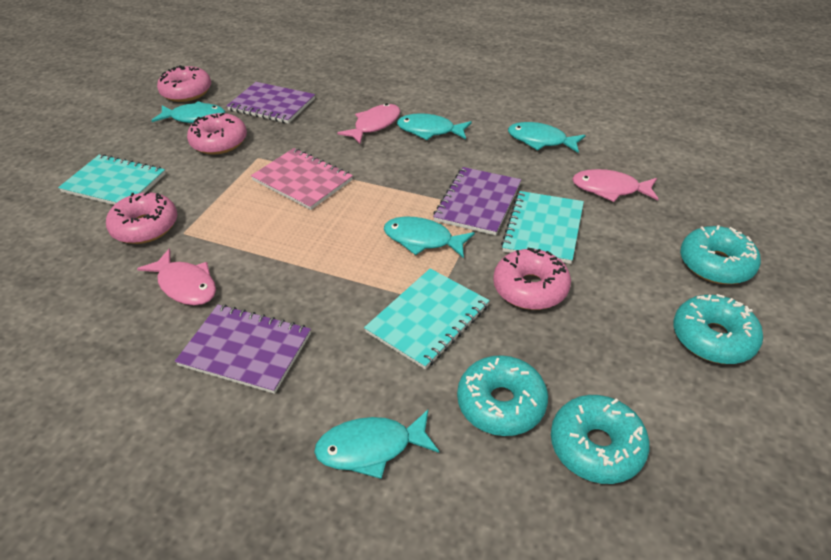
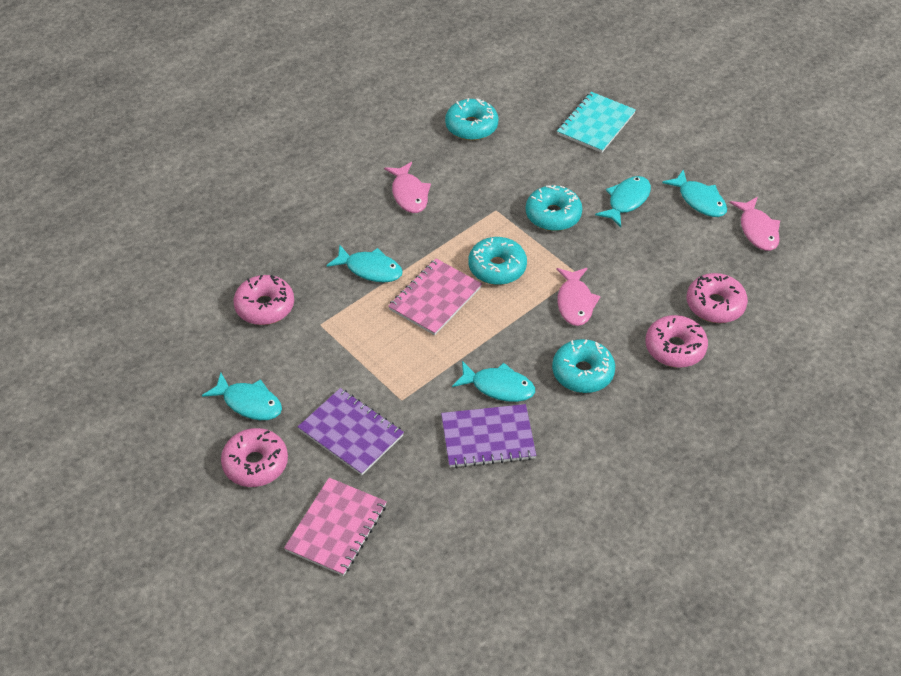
pink notebook: [251,148,353,210] = 1 -> [284,478,387,576] [388,259,482,335] = 2
purple notebook: [175,304,311,394] [227,82,315,124] [433,167,521,235] = 3 -> [298,388,404,475] [441,404,536,468] = 2
turquoise notebook: [58,154,166,205] [364,268,490,369] [501,191,584,264] = 3 -> [557,92,636,153] = 1

